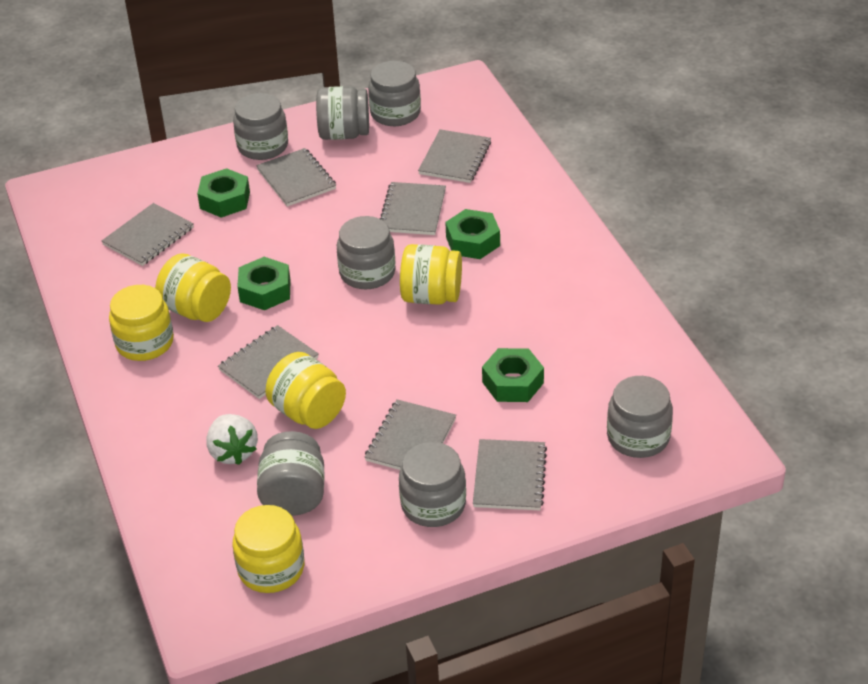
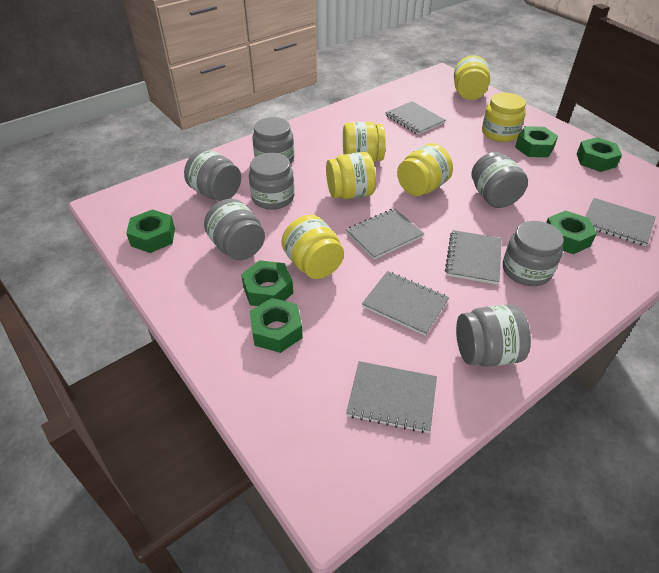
green nut: [197,168,250,218] [237,257,291,310] [445,209,500,259] [482,348,544,402] = 4 -> [126,209,175,253] [241,260,293,306] [250,298,303,353] [515,126,558,157] [546,210,597,254] [577,137,622,172] = 6
grey notebook: [102,203,194,266] [218,325,319,399] [256,148,336,207] [365,399,456,470] [380,182,446,235] [418,129,491,183] [473,439,547,510] = 7 -> [346,208,424,260] [346,361,437,433] [362,271,449,336] [385,101,446,135] [445,230,502,285] [585,198,656,246] = 6
white strawberry: [206,414,258,465] = 1 -> none = 0
yellow jar: [109,285,174,361] [155,254,231,322] [232,505,304,593] [265,352,346,429] [400,244,462,305] = 5 -> [281,215,344,279] [326,152,376,199] [343,122,385,163] [397,143,453,196] [454,55,490,100] [482,93,526,142] = 6

